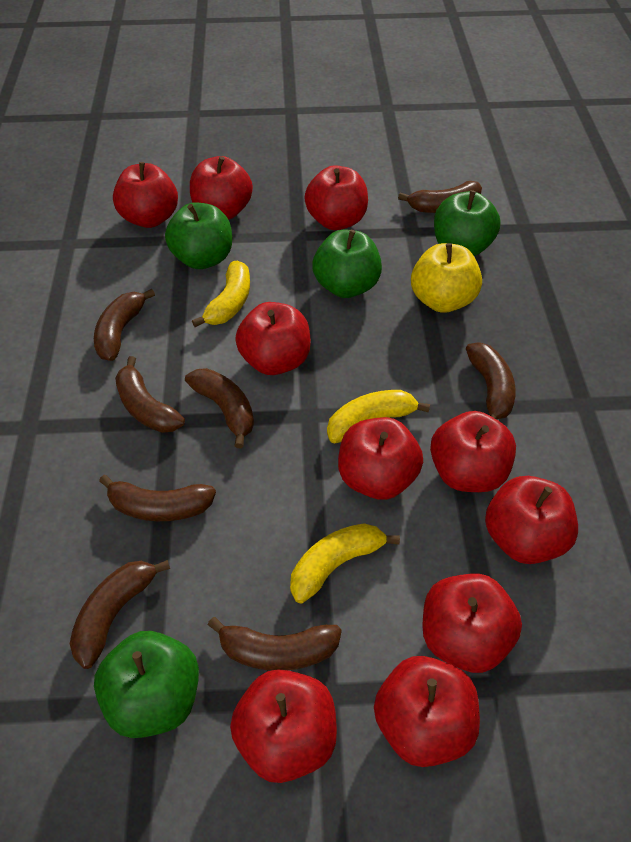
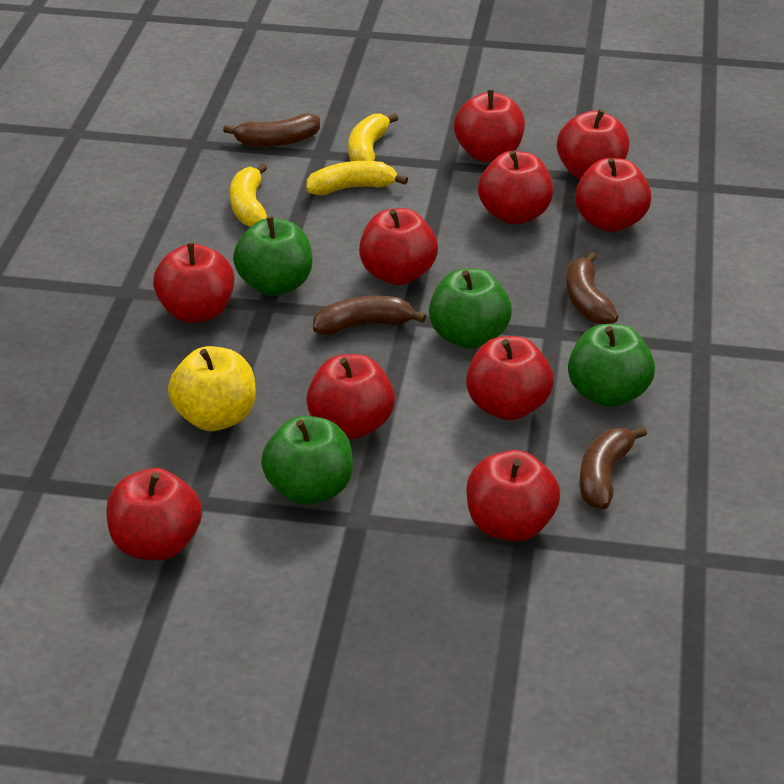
brown banana: [70,560,170,669] [94,289,155,361] [99,475,216,521] [115,356,185,433] [185,368,254,448] [208,617,342,671] [398,181,482,213] [466,342,516,419] = 8 -> [223,114,320,147] [313,296,426,335] [566,252,618,325] [579,426,647,509] = 4

